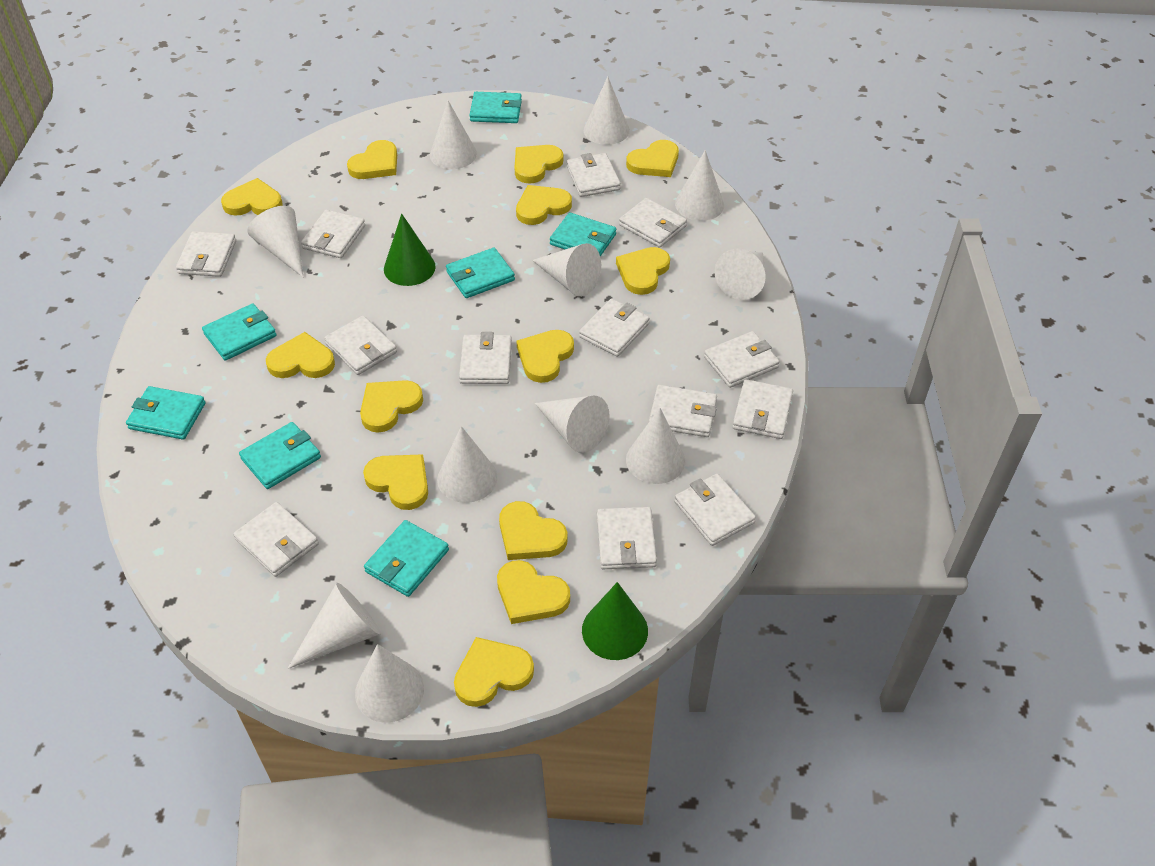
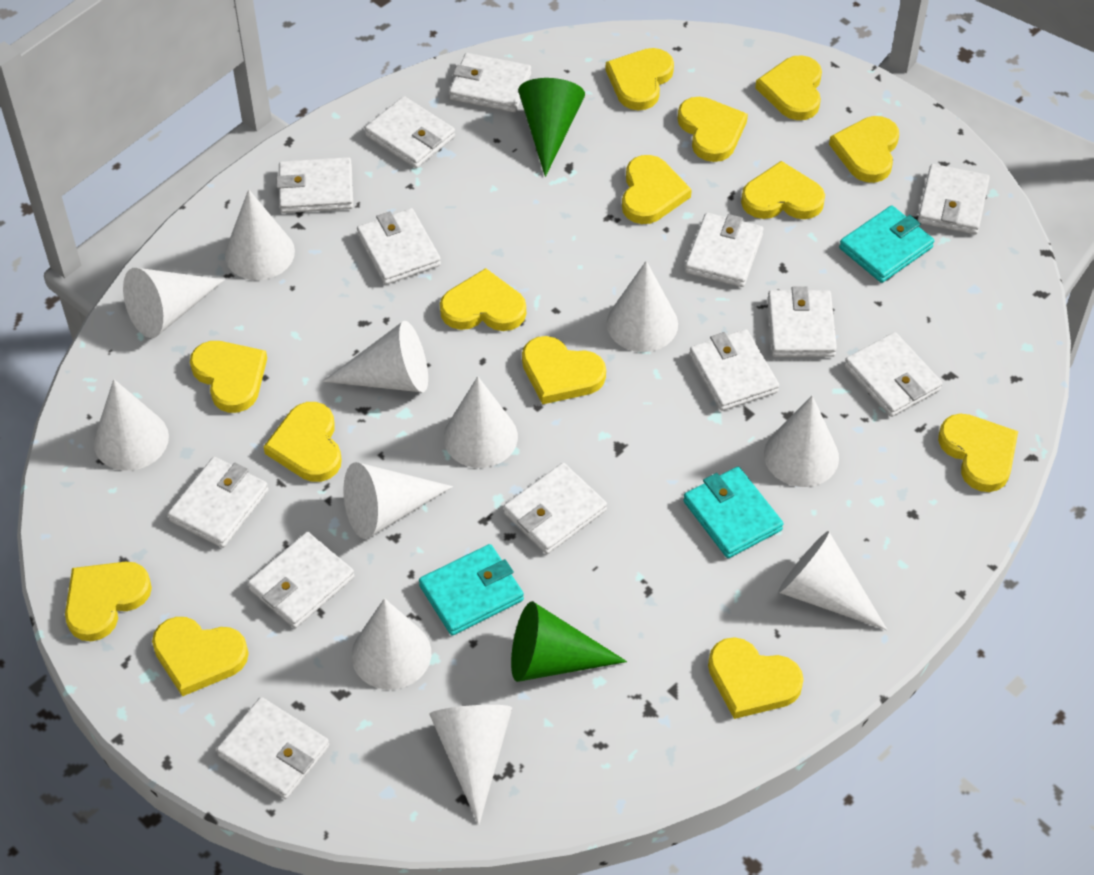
turquoise wallet: [126,386,206,440] [202,303,277,361] [239,422,321,489] [364,520,449,597] [446,248,515,298] [469,92,522,123] [550,212,616,256] = 7 -> [419,544,524,636] [683,467,784,558] [839,205,934,283] = 3
yellow heart: [221,178,282,216] [266,332,335,378] [347,140,397,179] [360,380,423,433] [363,454,428,510] [454,637,534,707] [497,560,570,624] [499,501,568,560] [514,145,563,184] [516,185,572,225] [516,330,574,383] [616,247,670,295] [626,140,679,177] = 13 -> [65,562,152,641] [152,617,249,696] [190,341,267,413] [263,402,342,482] [440,268,526,331] [522,336,606,404] [605,48,674,110] [622,155,692,224] [678,97,748,162] [708,637,804,719] [741,161,825,219] [755,55,822,120] [829,116,899,183] [938,414,1018,492] = 14

